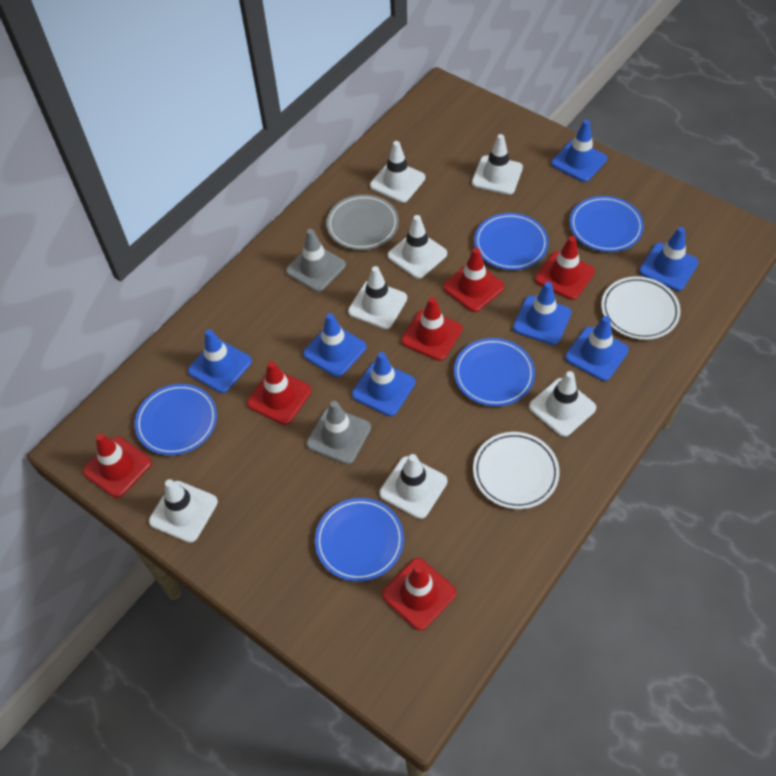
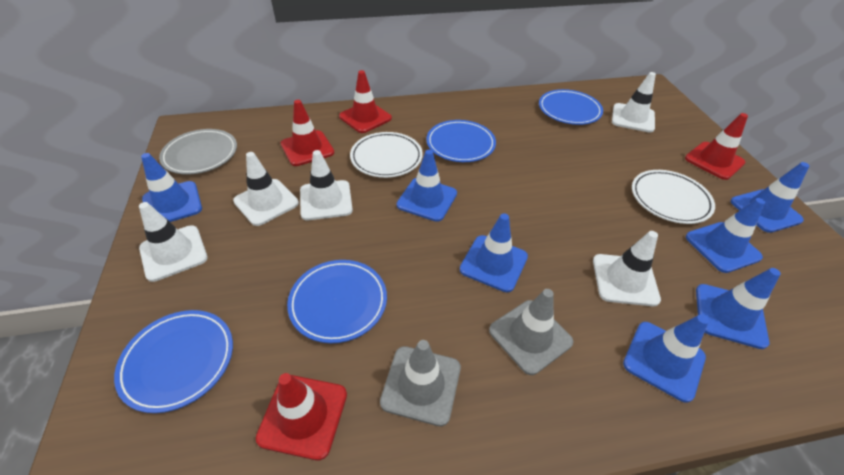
blue plate: [135,384,217,455] [315,498,404,582] [454,338,535,406] [474,213,549,270] [570,196,644,252] = 5 -> [114,310,233,413] [287,260,387,343] [426,120,496,162] [539,89,603,125] = 4
red traffic cone: [83,433,152,498] [247,361,311,425] [382,558,456,631] [401,297,462,361] [443,248,505,312] [535,236,595,300] = 6 -> [256,373,347,460] [281,100,334,166] [339,70,392,133] [685,113,748,180] = 4
white traffic cone: [149,479,218,543] [348,266,407,329] [370,141,425,203] [379,454,448,519] [387,215,447,279] [472,134,523,195] [529,371,596,437] = 7 -> [139,202,208,282] [233,152,299,226] [300,150,353,220] [593,231,661,306] [612,72,656,132] = 5

